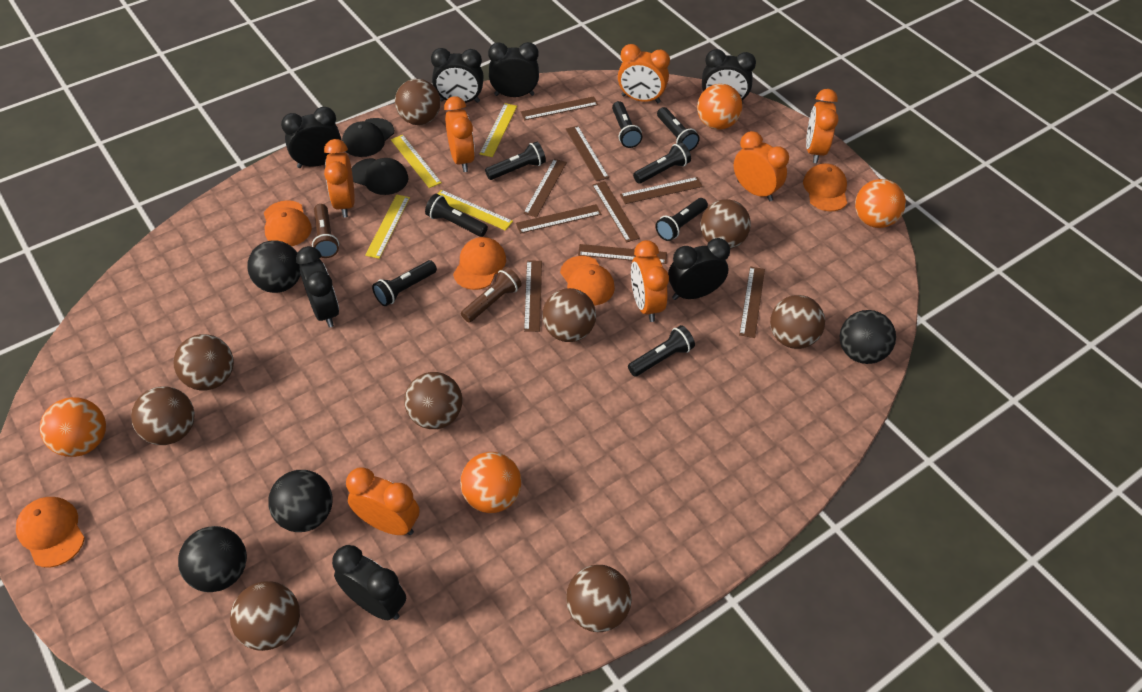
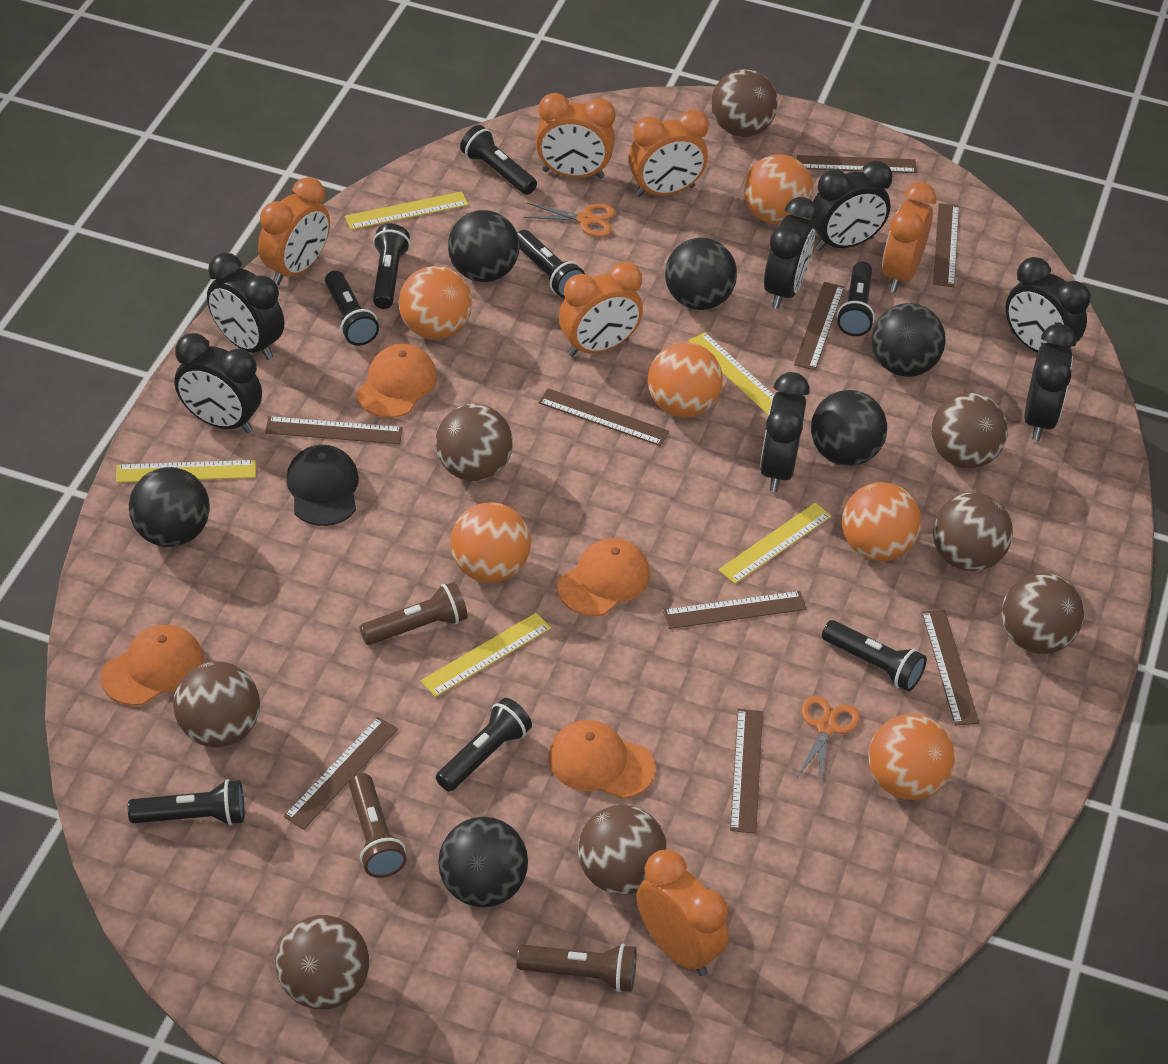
black ball: [178,526,247,592] [247,240,301,293] [268,470,333,532] [840,310,896,364] = 4 -> [129,467,210,547] [438,817,528,907] [448,210,520,282] [665,238,737,310] [811,390,887,466] [872,303,946,377] = 6
black cap: [342,118,394,157] [351,158,409,195] = 2 -> [286,445,359,526] = 1
brown ball: [131,386,195,445] [173,334,234,391] [230,581,300,651] [395,79,441,125] [404,372,462,429] [542,288,596,342] [566,565,632,632] [700,199,751,249] [770,295,825,349] = 9 -> [173,661,260,747] [276,915,369,1009] [436,404,513,481] [578,805,667,895] [711,69,778,137] [931,392,1008,468] [933,492,1013,571] [1001,573,1084,654] = 8
brown flashlight: [312,204,339,258] [461,267,522,323] = 2 -> [349,773,407,878] [360,582,468,645] [517,943,637,992] = 3
orange ball: [39,397,106,457] [460,452,521,513] [697,84,742,130] [855,179,906,228] = 4 -> [399,266,472,340] [450,502,531,583] [648,342,723,418] [744,154,813,224] [842,482,921,561] [869,714,955,800] = 6
orange cap: [16,497,85,568] [264,200,312,246] [453,237,506,290] [560,256,615,305] [803,163,847,211] = 5 -> [101,625,204,706] [356,344,437,418] [548,720,655,799] [557,538,650,616] = 4
orange clock: [324,139,355,218] [346,467,420,535] [444,96,475,172] [618,44,670,103] [631,240,669,322] [734,131,789,201] [806,89,838,163] = 7 -> [258,177,330,286] [535,93,615,179] [559,262,643,357] [628,109,709,197] [637,850,728,976] [882,182,936,293] = 6
orange scissors: none = 0 -> [524,203,615,237] [796,696,860,787] = 2
yellow ruler: [365,194,410,259] [391,135,442,188] [438,190,513,231] [480,103,517,157] = 4 -> [116,460,256,483] [345,191,469,230] [421,613,551,697] [688,332,774,415] [718,503,832,584] = 5

